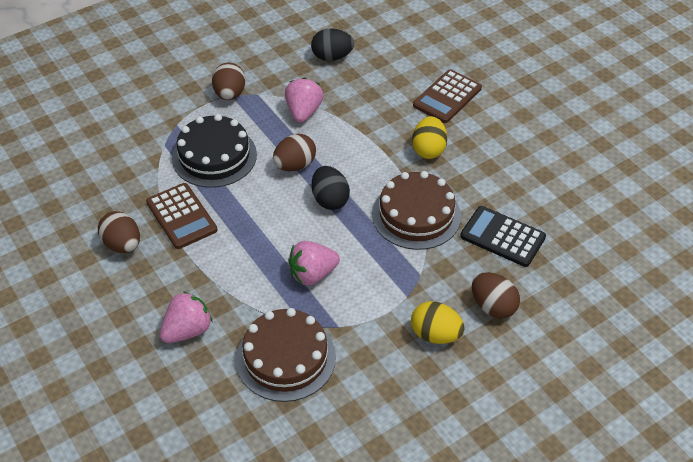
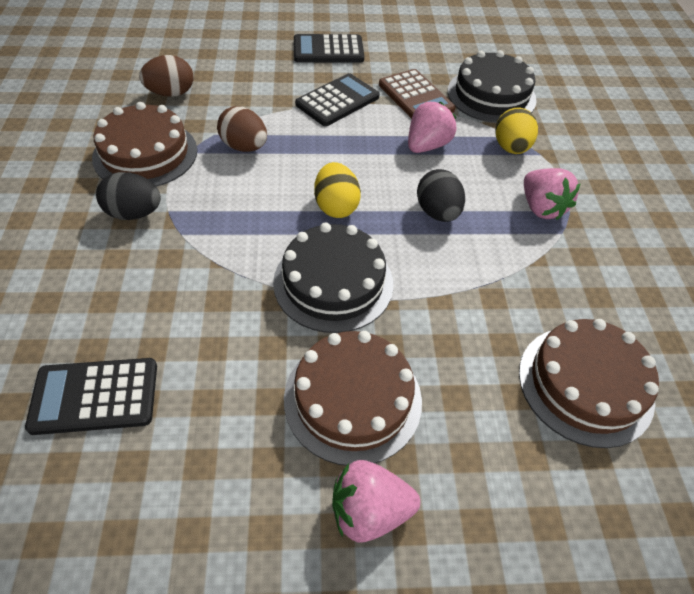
black cake: [172,114,257,188] = 1 -> [273,223,393,333] [448,50,537,123] = 2
black calculator: [460,206,546,267] = 1 -> [25,358,157,435] [294,34,364,62] [295,73,380,126] = 3
brown cake: [236,308,336,402] [372,171,461,250] = 2 -> [92,102,197,187] [284,331,422,466] [519,319,659,448] = 3
brown calculator: [146,183,217,249] [413,69,482,123] = 2 -> [379,69,456,119] = 1
brown egg: [98,211,140,253] [212,62,245,100] [273,134,316,171] [472,272,520,319] = 4 -> [139,55,193,97] [217,106,267,152] = 2

